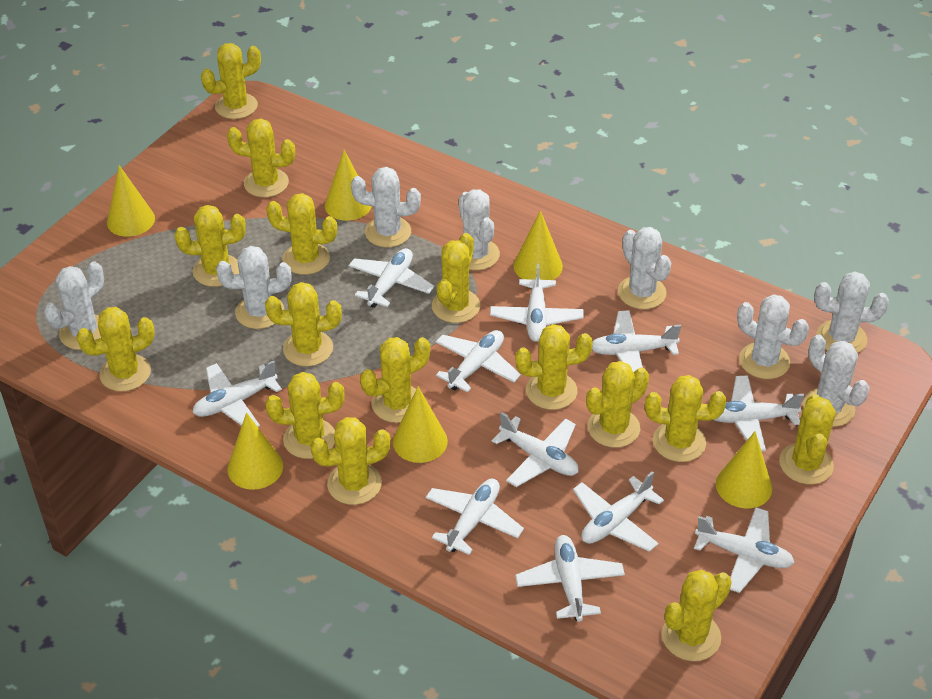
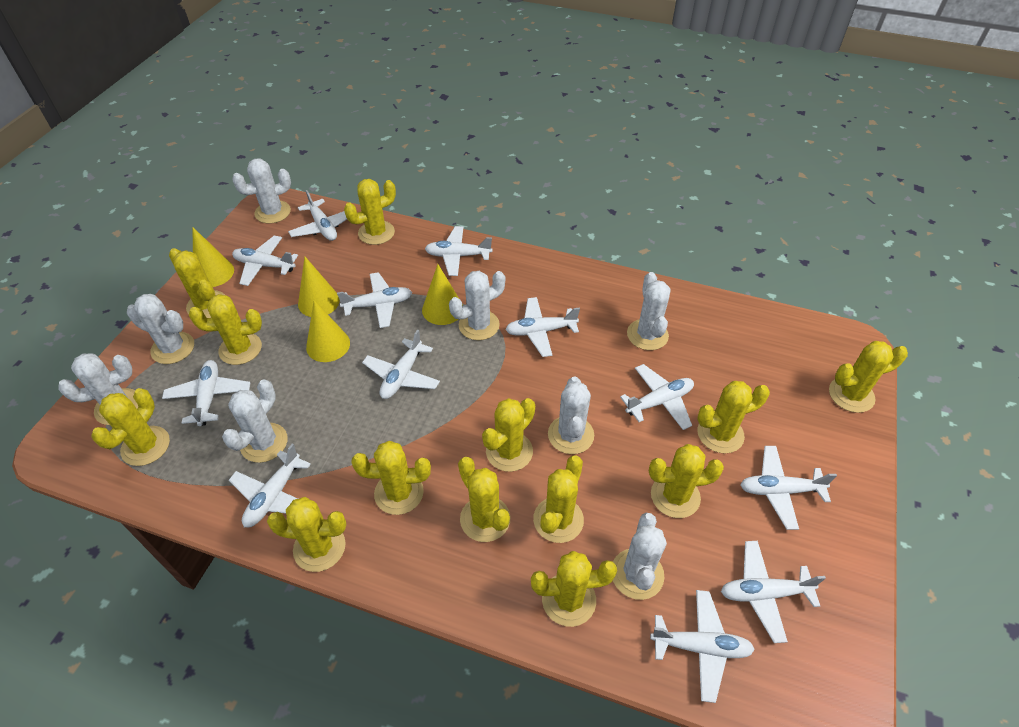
white plane: [193,361,282,427] [349,248,434,308] [426,479,524,555] [435,330,521,393] [490,263,583,342] [492,412,579,487] [515,535,625,622] [573,471,664,552] [592,310,681,372] [694,507,795,593] [714,376,804,451] = 11 -> [162,360,250,426] [229,444,311,527] [232,236,298,286] [288,190,347,241] [337,272,412,328] [362,329,440,399] [425,226,492,276] [505,297,580,357] [620,364,694,430] [650,590,755,703] [721,541,826,643] [740,446,837,530] = 12
yellow cactus: [76,307,155,392] [175,205,246,287] [201,43,261,119] [227,119,295,197] [265,282,342,366] [266,193,337,275] [266,372,345,459] [310,417,391,505] [360,337,430,423] [432,233,480,323] [515,324,593,410] [586,361,649,448] [645,375,727,462] [662,569,732,661] [779,394,836,484] = 15 -> [91,388,170,466] [169,248,225,318] [189,294,262,365] [267,497,346,572] [344,179,396,245] [351,441,431,515] [458,457,510,542] [482,398,535,472] [531,551,617,627] [533,455,584,543] [649,444,724,518] [697,381,770,453] [829,341,908,413] = 13
yellow cone: [107,165,155,237] [227,412,283,490] [325,150,372,221] [393,387,448,463] [513,210,563,280] [716,431,772,508] = 6 -> [193,228,234,287] [298,257,340,317] [306,300,350,362] [422,264,463,325] = 4

